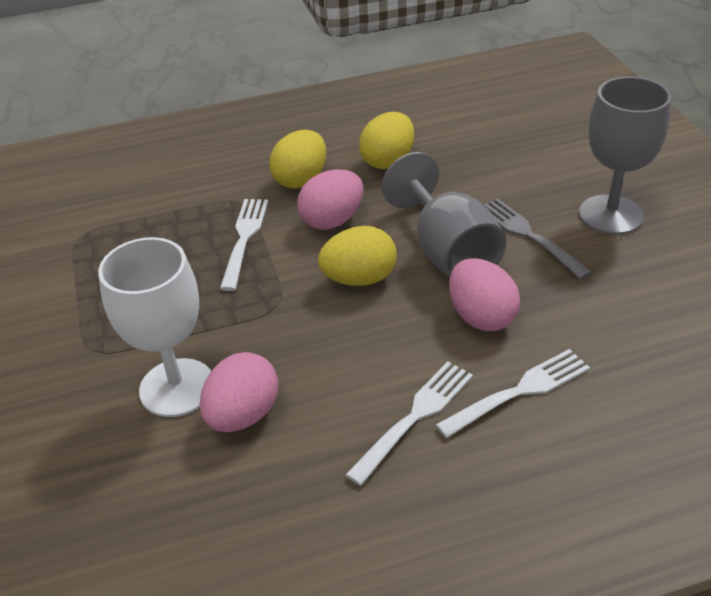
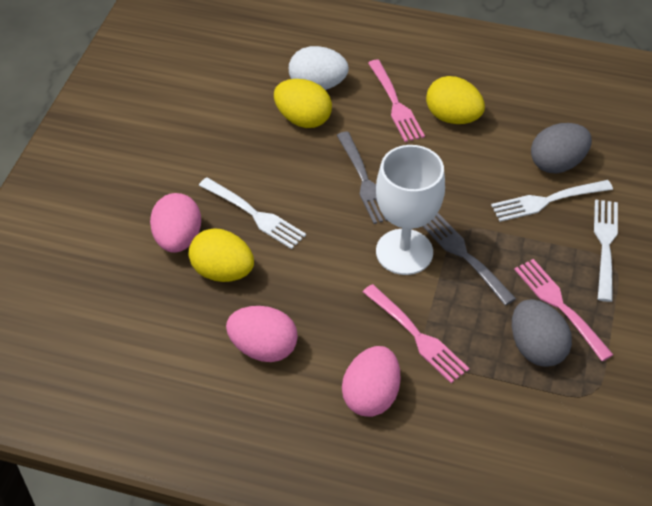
grey egg: none = 0 -> [512,299,572,367] [531,123,592,174] = 2
grey fork: [484,198,592,280] = 1 -> [337,131,388,224] [422,213,516,306] = 2
grey goblet: [382,152,506,277] [579,76,671,235] = 2 -> none = 0
pink fork: none = 0 -> [363,284,470,383] [368,60,425,142] [514,259,614,361] = 3
white egg: none = 0 -> [289,46,349,90] = 1

